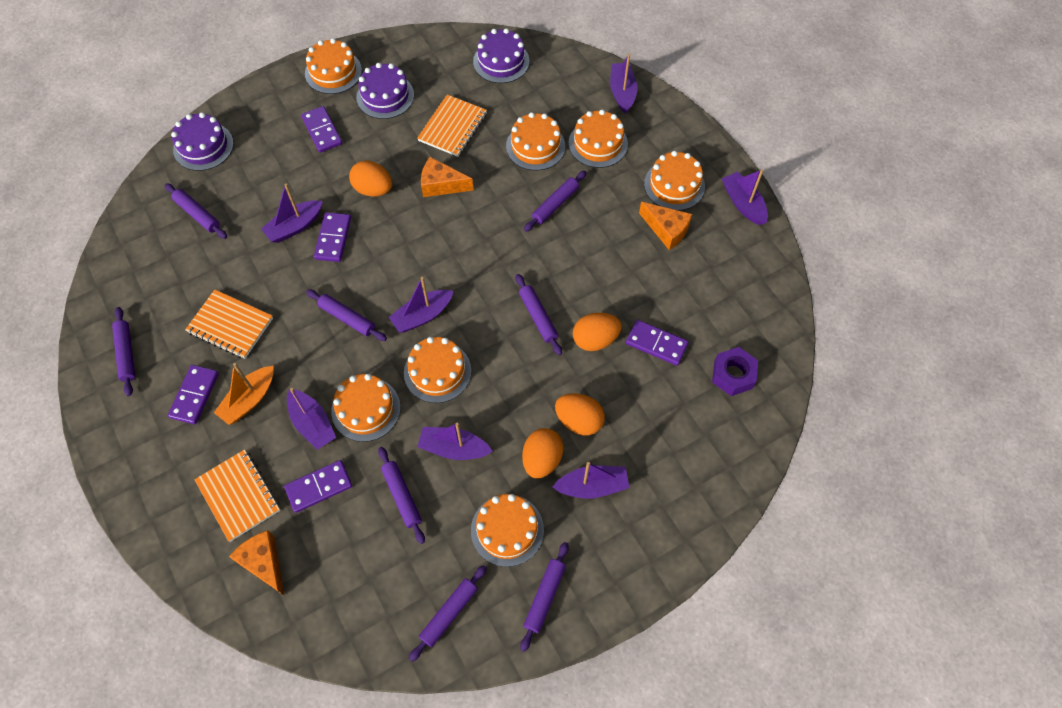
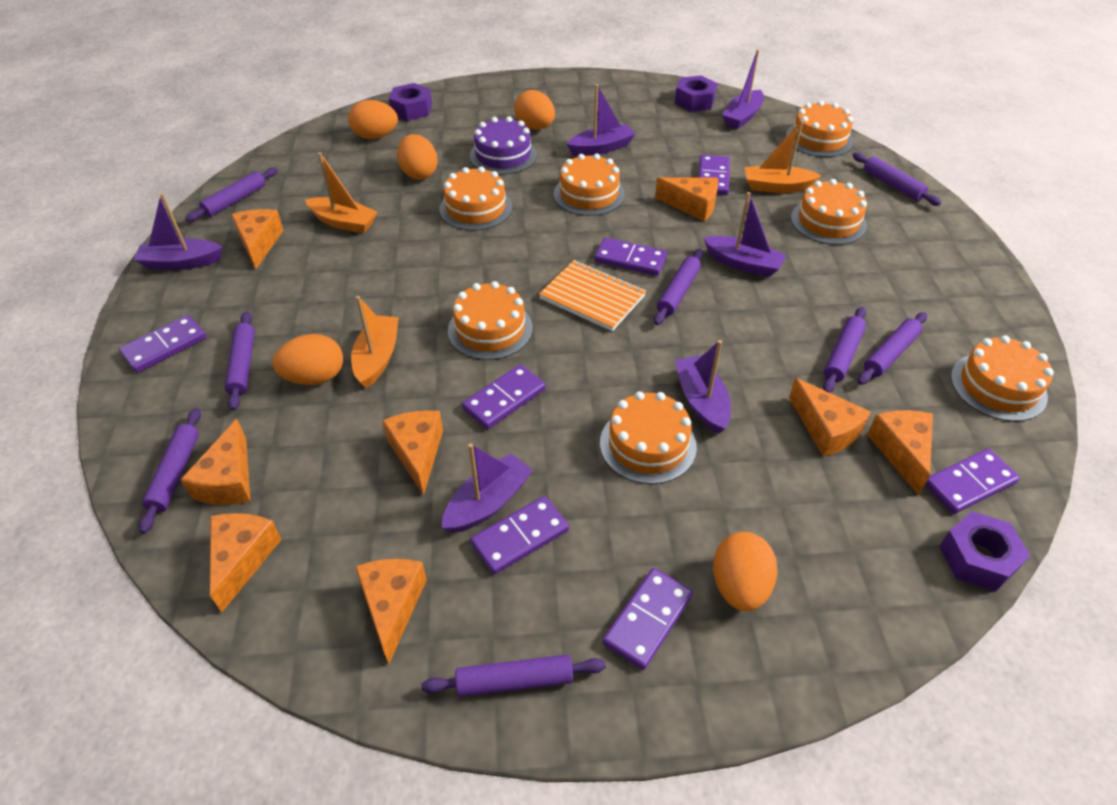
orange boat: [214,363,274,425] = 1 -> [305,152,378,233] [351,296,399,388] [745,120,821,193] = 3
orange cheese: [229,530,284,595] [421,157,474,197] [639,202,692,250] = 3 -> [180,419,251,505] [210,513,282,612] [231,209,284,269] [355,559,427,664] [382,410,443,495] [655,177,718,222] [789,378,871,457] [867,410,933,495] = 8
orange egg: [349,161,392,197] [522,428,563,478] [555,393,605,435] [573,313,622,351] = 4 -> [273,334,343,385] [348,100,398,139] [397,134,438,180] [514,90,555,130] [713,532,777,611] = 5
orange notebook: [185,290,273,359] [194,449,280,542] [417,95,487,157] = 3 -> [539,260,646,331] = 1
purple boat: [261,184,323,243] [287,388,336,450] [389,277,453,333] [417,423,493,460] [553,462,630,499] [610,54,637,114] [722,169,768,225] = 7 -> [134,193,222,270] [442,443,533,533] [567,84,635,156] [675,340,731,434] [704,192,787,277] [722,49,764,129] = 6
purple cake: [171,112,234,171] [356,63,414,119] [473,28,530,83] = 3 -> [470,116,537,175] = 1
purple domino: [168,365,219,424] [284,460,352,513] [301,106,342,153] [314,212,351,262] [626,320,689,366] = 5 -> [119,315,206,373] [462,364,546,429] [470,496,569,575] [594,237,667,276] [603,568,693,670] [699,155,730,195] [925,449,1020,514] = 7
purple nut: [712,347,758,396] = 1 -> [389,83,432,121] [674,75,718,112] [939,511,1030,592] = 3

